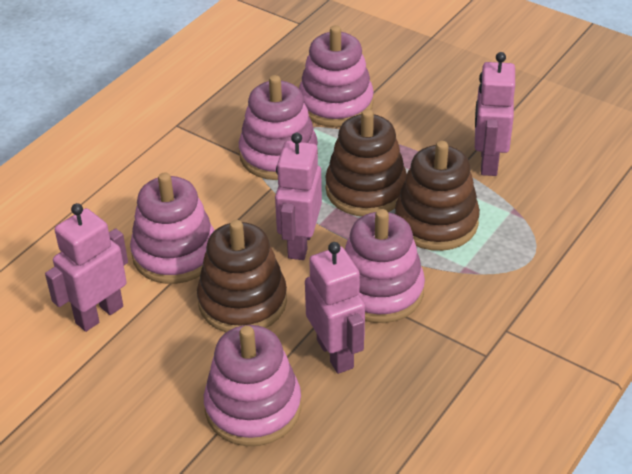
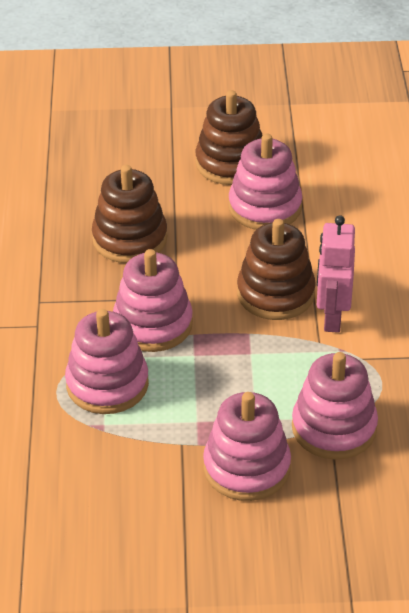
pink robot: [45,203,128,332] [275,133,322,260] [305,242,365,374] [475,52,515,176] = 4 -> [317,215,355,333] = 1

